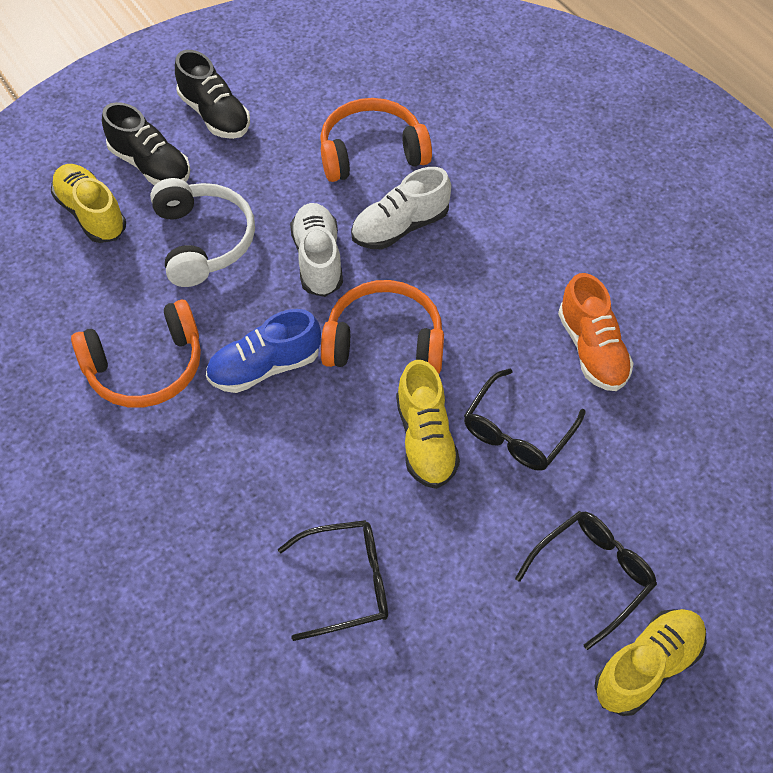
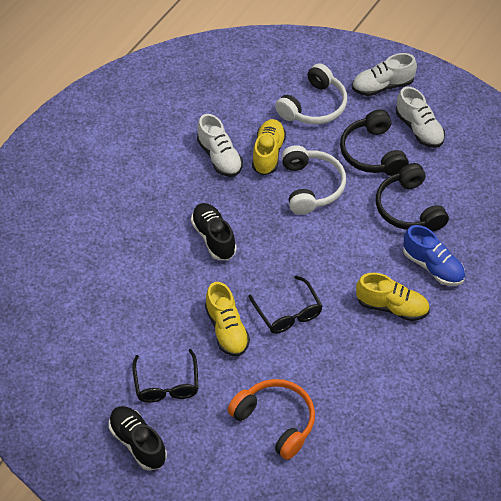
black glasses: [278,520,388,641] [464,369,586,471] [515,511,657,650] = 3 -> [132,349,199,403] [248,275,323,334] = 2
black headphones: none = 0 -> [340,109,409,176] [376,163,449,232] = 2
orange headphones: [71,300,201,408] [320,98,432,182] [321,280,444,374] = 3 -> [228,379,315,460] = 1
orange shoe: [558,273,634,391] = 1 -> none = 0
white headphones: [150,178,255,287] = 1 -> [275,63,347,124] [282,145,346,215] = 2
white shoe: [290,203,343,297] [351,167,451,249] = 2 -> [197,114,243,177] [352,53,417,96] [396,87,445,148] = 3

